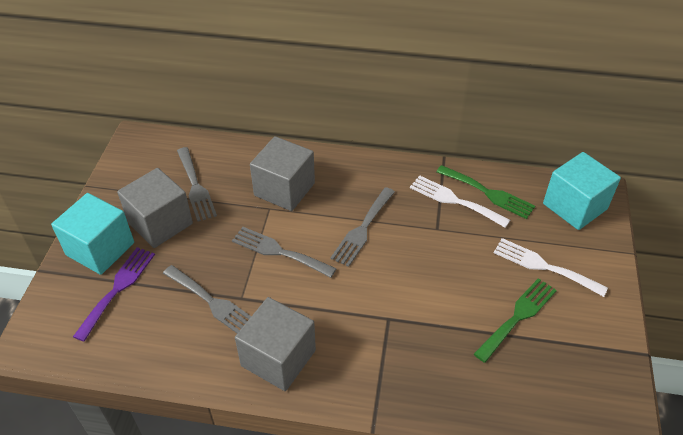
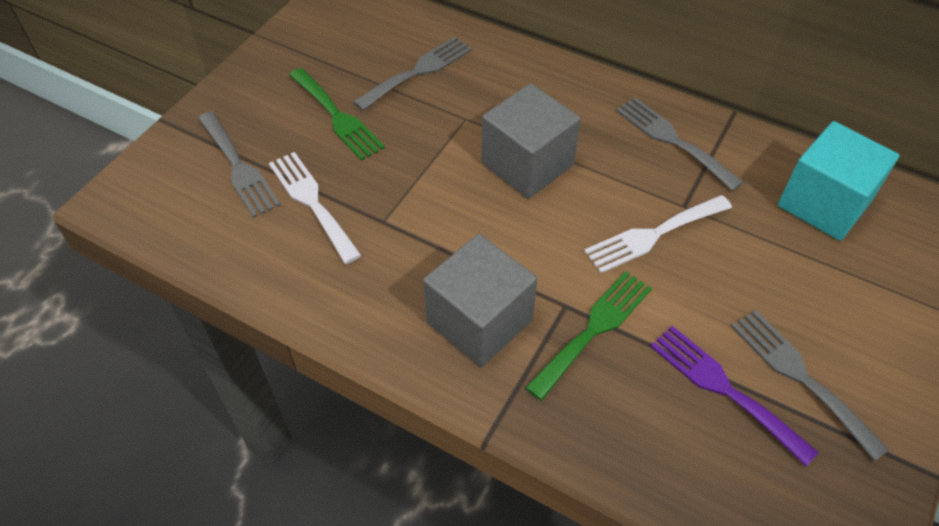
grey cube: [117,168,193,248] [235,297,316,391] [250,136,315,211] = 3 -> [423,234,537,367] [482,83,581,199] = 2
turquoise cube: [51,193,134,275] [543,152,621,230] = 2 -> [778,121,900,241] = 1

